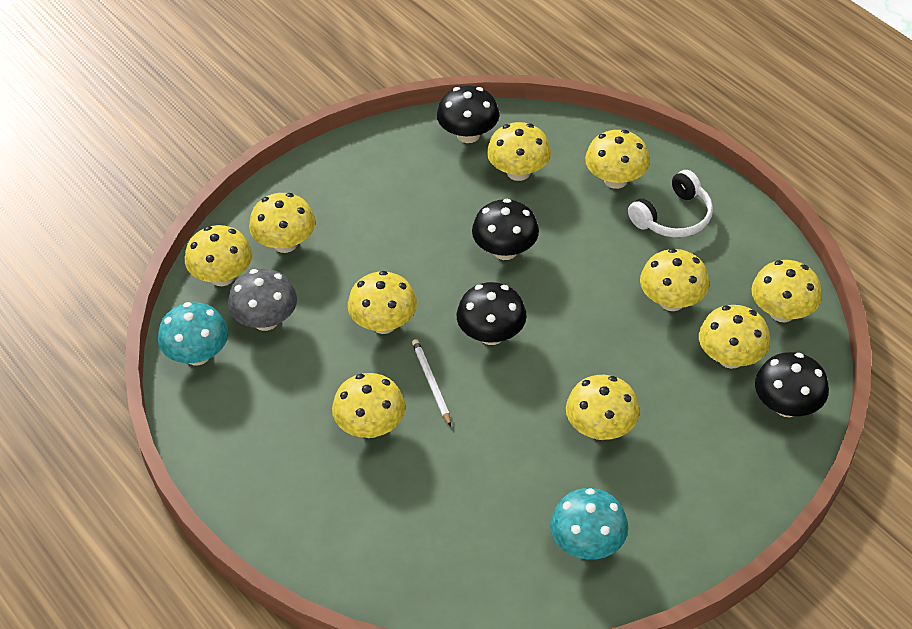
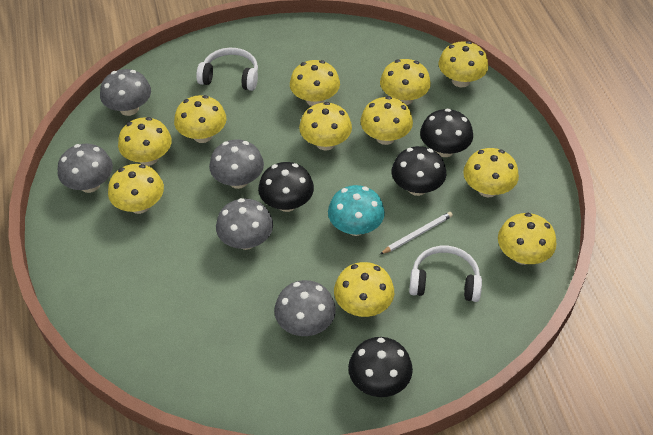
grey mushroom: [228,269,297,331] = 1 -> [58,144,113,193] [100,69,151,116] [209,139,264,189] [216,198,273,250] [274,280,336,336] = 5
turquoise mushroom: [158,302,229,365] [550,488,628,560] = 2 -> [328,185,385,236] = 1
white headphones: [628,170,713,238] = 1 -> [196,48,258,91] [409,246,482,302] = 2
yellow mushroom: [185,225,252,286] [249,193,316,253] [332,373,405,438] [348,271,417,334] [487,122,551,181] [566,375,640,440] [585,130,650,189] [640,248,709,311] [699,305,770,369] [752,260,822,322] = 10 -> [108,164,164,214] [118,117,172,166] [174,95,227,143] [290,60,340,106] [299,102,352,151] [334,262,394,317] [360,96,413,145] [380,59,431,105] [439,41,488,87] [463,148,519,197] [498,213,557,265] = 11

